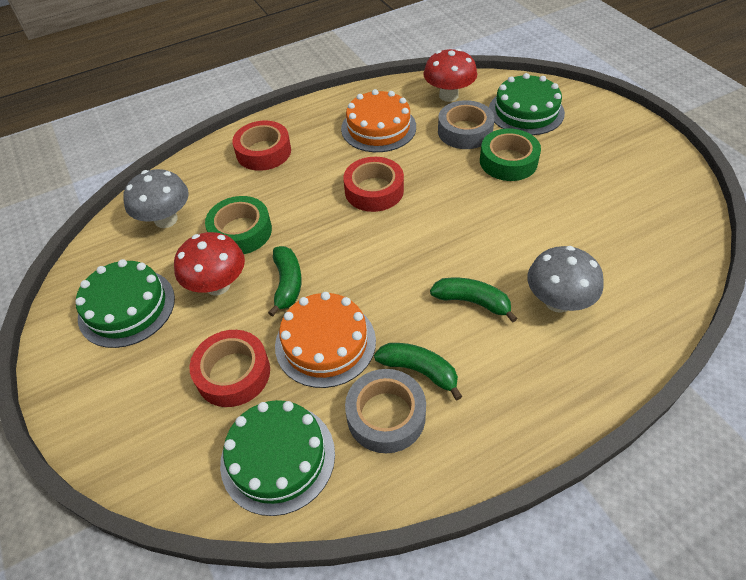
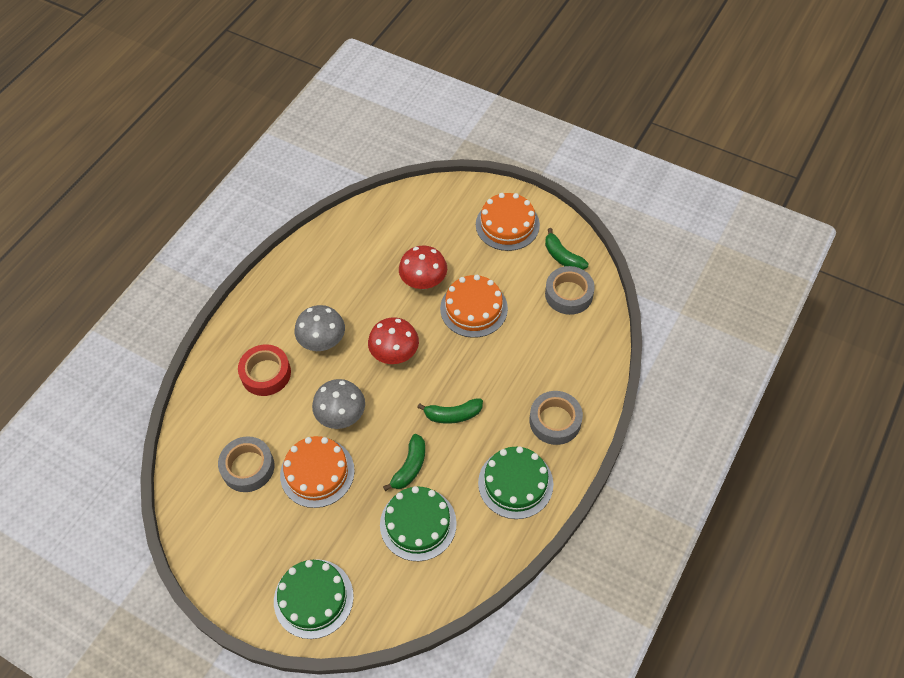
green tape: [205,196,272,254] [480,129,541,181] = 2 -> none = 0
grey tape: [345,369,426,453] [438,100,495,149] = 2 -> [218,436,274,492] [530,391,583,445] [545,266,595,315] = 3
orange cake: [275,292,376,388] [341,89,416,152] = 2 -> [280,436,355,508] [440,275,508,338] [476,193,540,251] = 3
red tape: [190,330,270,407] [232,121,291,171] [344,157,404,212] = 3 -> [238,344,291,396] = 1

